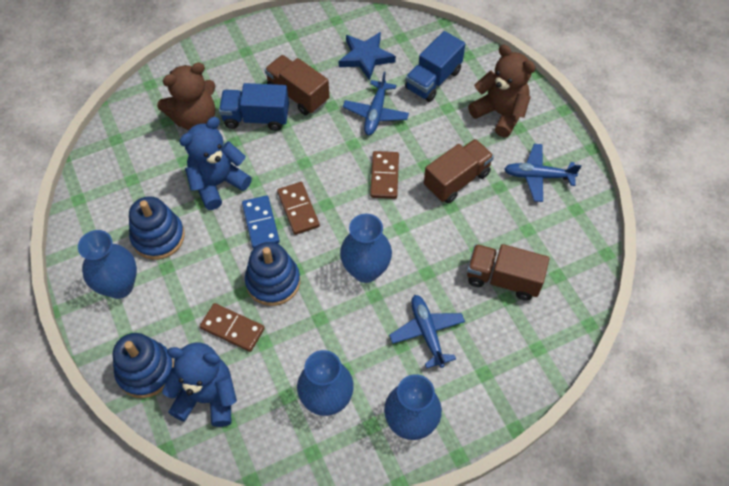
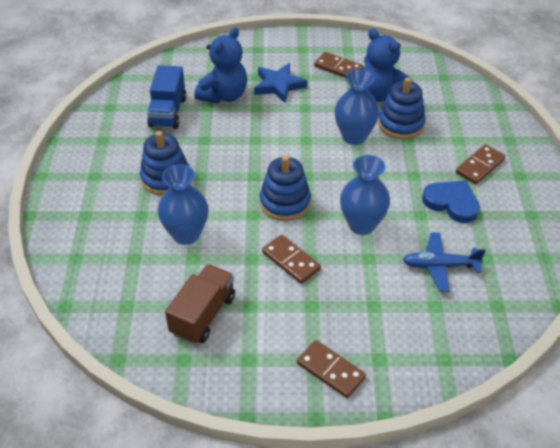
blue domino: [242,196,280,249] = 1 -> none = 0
blue heart: none = 0 -> [422,181,480,223] = 1
blue plane: [343,71,409,135] [389,295,465,369] [504,144,581,202] = 3 -> [403,233,486,292] = 1
blue truck: [219,83,289,131] [405,31,465,102] = 2 -> [147,65,187,129] = 1
blue vase: [78,230,137,299] [297,350,354,416] [340,214,392,283] [384,374,442,440] = 4 -> [158,164,208,245] [334,69,379,145] [340,155,390,235] = 3
brown domino: [200,303,265,352] [277,182,320,235] [370,151,399,199] = 3 -> [262,235,321,284] [297,340,366,398] [314,52,364,78] [456,144,506,185] = 4
brown teddy bear: [157,62,215,130] [468,45,535,137] = 2 -> none = 0
brown truck: [264,55,329,115] [424,139,494,204] [467,244,549,301] = 3 -> [165,264,235,344] = 1

